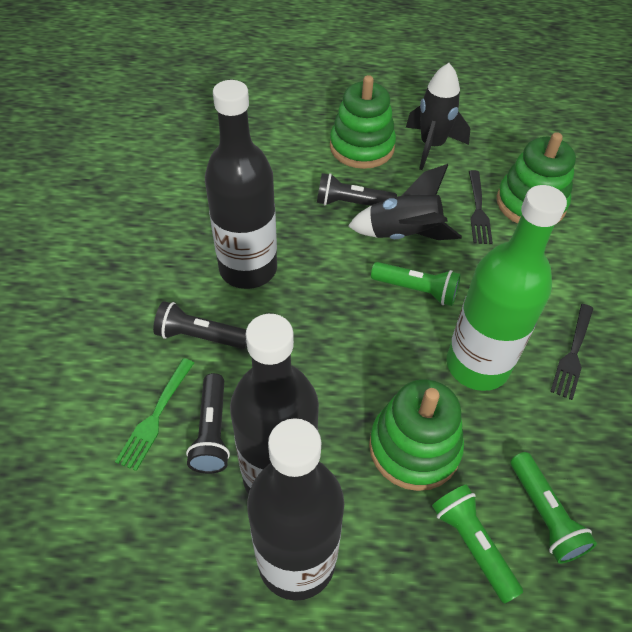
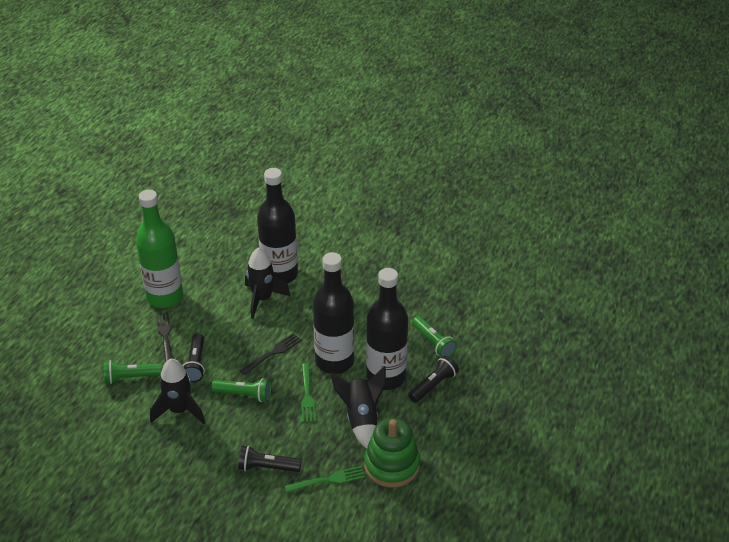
black rocket: [348,164,462,240] [406,63,470,170] = 2 -> [150,359,205,424] [245,248,291,318] [330,366,386,449] = 3
green fork: [115,358,194,471] = 1 -> [285,466,365,493] [301,363,316,422] = 2
green stacking toy: [330,75,396,169] [369,379,464,491] [497,132,576,224] = 3 -> [364,418,420,487] = 1

